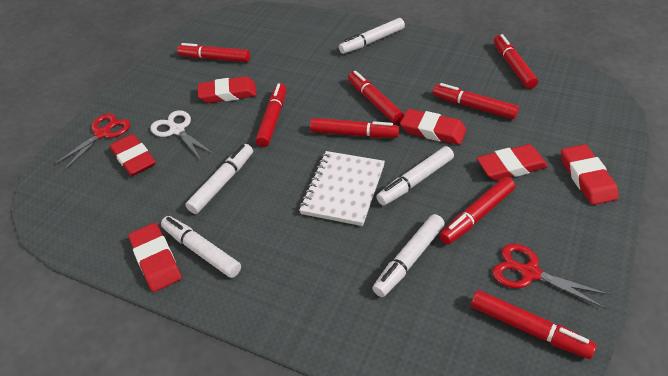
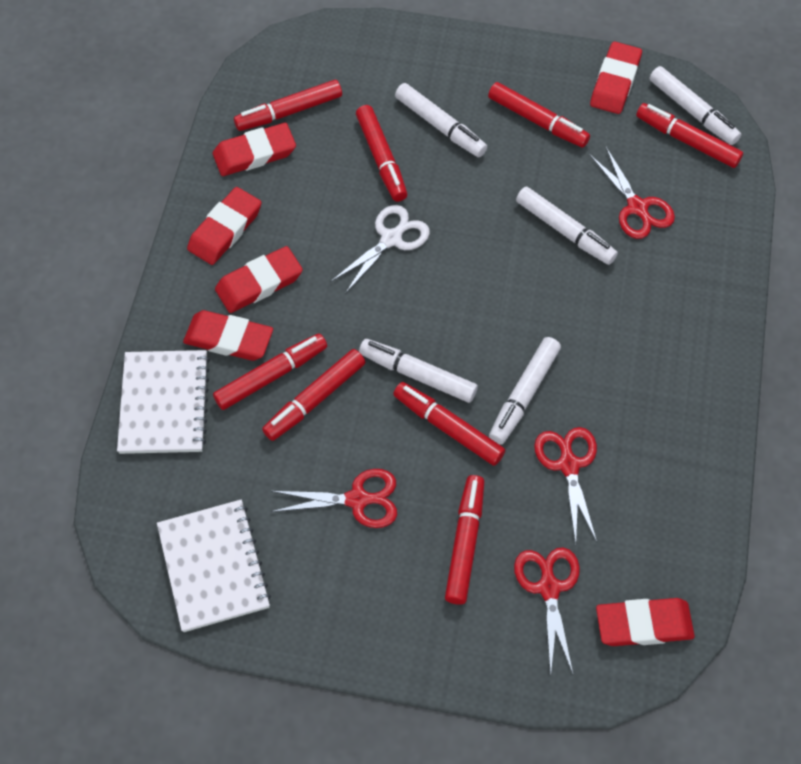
red scissors: [53,113,130,171] [492,244,610,309] = 2 -> [271,469,397,528] [514,547,580,675] [534,427,597,544] [590,147,675,239] = 4
white notebook: [299,151,385,226] = 1 -> [117,350,210,454] [157,500,271,632] = 2

